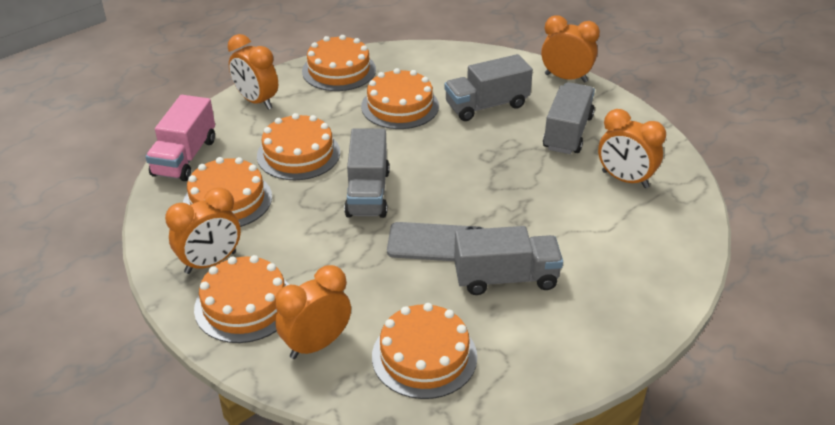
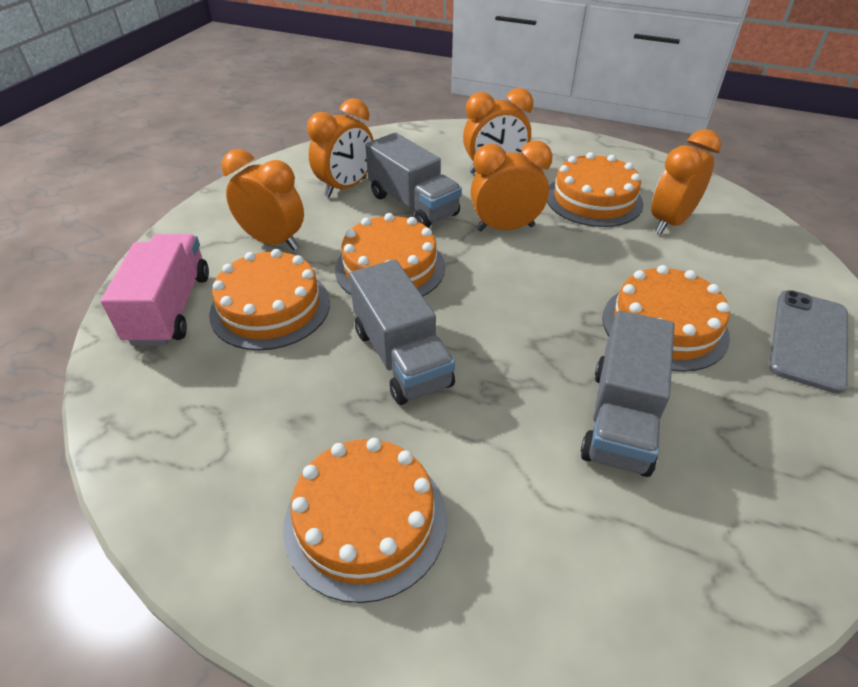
grey truck: [344,128,390,218] [444,54,533,121] [454,226,563,295] [543,82,595,154] = 4 -> [349,260,455,405] [365,133,462,228] [581,311,675,477] = 3
orange cake: [183,157,272,227] [194,255,289,343] [257,113,340,180] [302,35,376,91] [361,68,439,129] [372,303,477,399] = 6 -> [209,249,330,350] [283,438,447,603] [335,213,445,296] [547,152,644,227] [602,265,730,372] = 5

